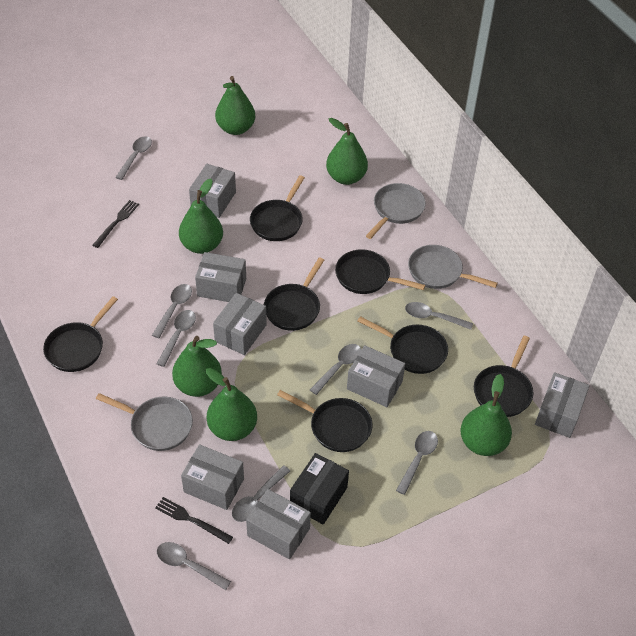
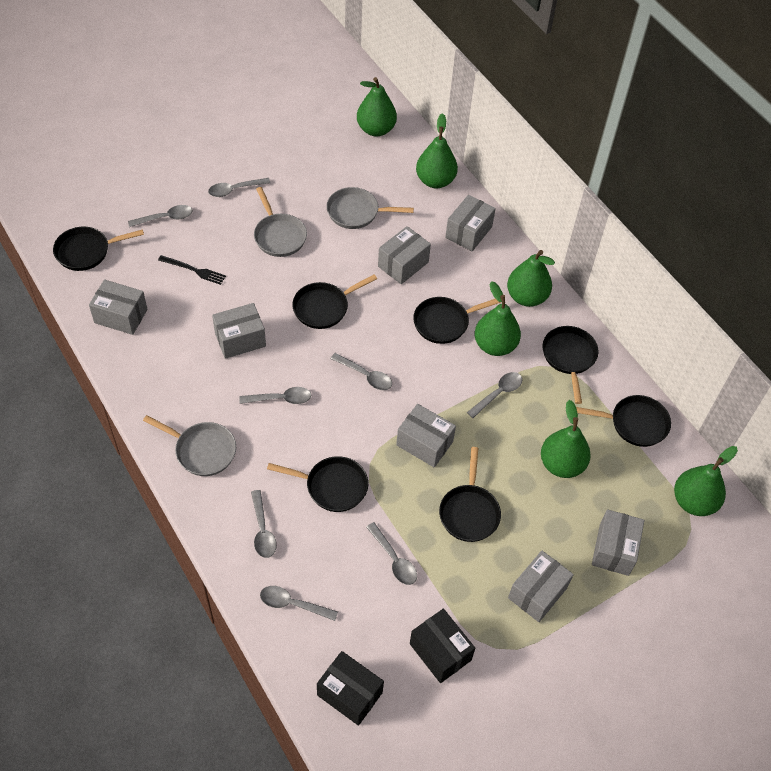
black box: [290,453,349,525] = 1 -> [317,651,384,726] [410,609,475,683] = 2
black fork: [93,200,139,248] [155,497,233,544] = 2 -> [158,255,226,285] = 1

